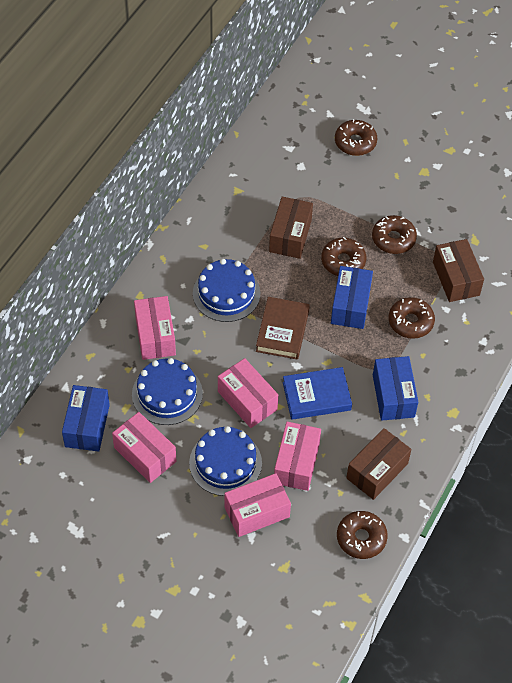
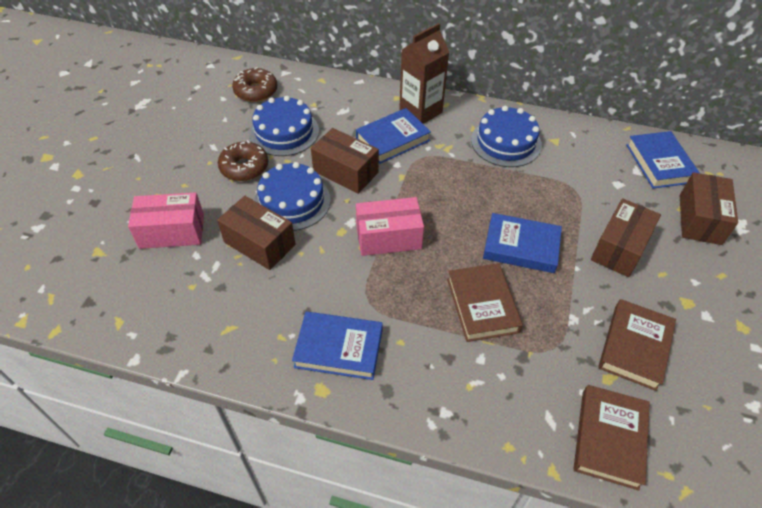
blue book: [283,367,352,420] = 1 -> [292,312,383,380] [356,108,431,164] [483,213,562,273] [626,131,700,189] = 4
blue box: [62,385,110,452] [331,266,373,329] [373,356,418,421] = 3 -> none = 0
brown book: [256,297,310,360] = 1 -> [447,263,523,342] [574,385,650,490] [598,299,676,391] = 3
brown box: [269,196,313,259] [346,428,411,500] [433,239,484,302] = 3 -> [217,196,296,270] [311,128,379,194] [591,198,661,277] [680,172,738,245] = 4
brown carton: none = 0 -> [399,23,449,124] = 1
brown donut: [321,237,366,276] [335,119,377,156] [337,511,388,559] [372,215,417,254] [389,297,435,339] = 5 -> [218,140,268,181] [232,67,277,102] = 2
pink box: [112,412,176,483] [134,296,176,360] [218,358,278,428] [224,473,291,537] [274,421,321,491] = 5 -> [128,192,204,249] [356,197,424,256] = 2

